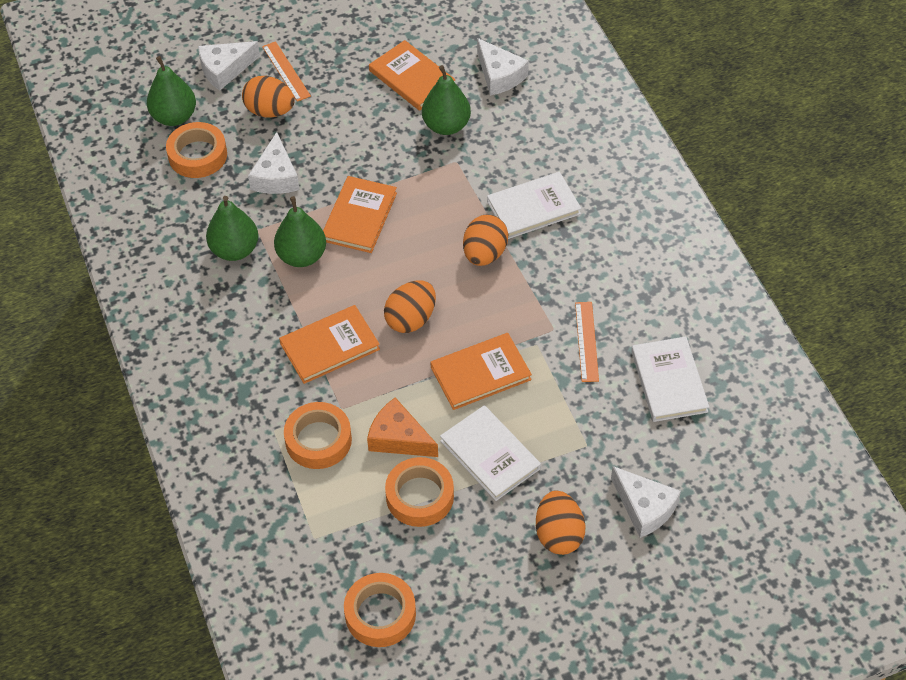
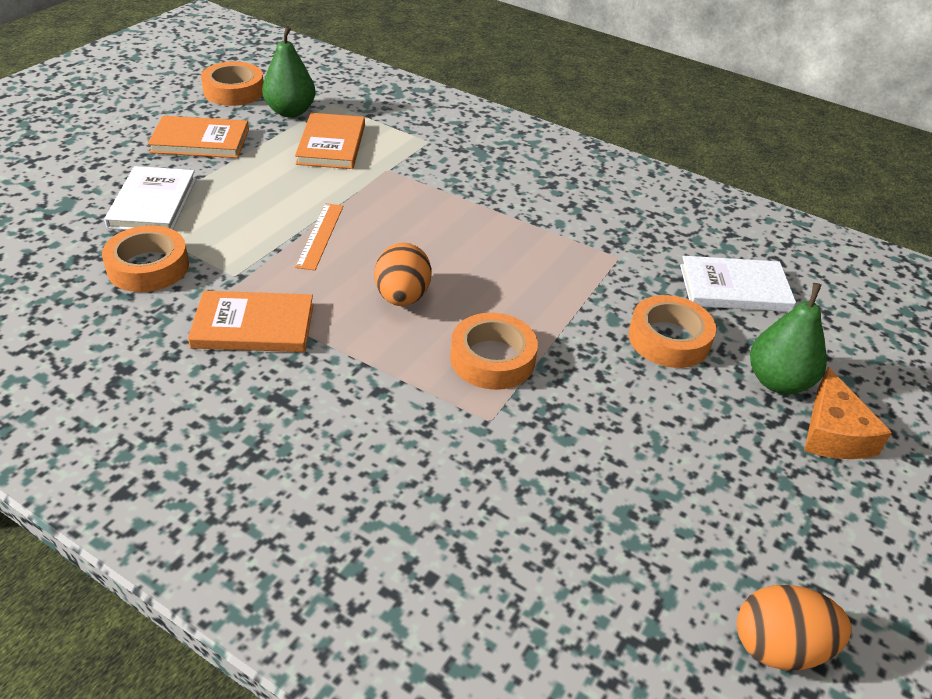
green pear: [147,56,196,126] [206,196,259,261] [274,196,326,267] [422,65,471,135] = 4 -> [262,26,315,117] [750,283,827,394] = 2
orange book: [279,305,380,384] [323,176,397,253] [369,40,456,111] [430,333,532,410] = 4 -> [147,116,249,158] [188,291,314,352] [295,113,365,169] = 3
orange egg: [242,76,295,117] [384,281,436,333] [463,215,508,266] [536,490,586,555] = 4 -> [374,243,432,306] [737,585,852,670] = 2
orange ruler: [262,41,311,102] [575,302,599,382] = 2 -> [295,203,344,271] = 1
white book: [440,405,541,501] [487,172,581,239] [631,337,709,422] = 3 -> [104,166,196,230] [680,256,796,312] = 2
white cheese: [198,41,260,91] [248,132,300,194] [477,38,529,96] [611,466,681,538] = 4 -> none = 0

